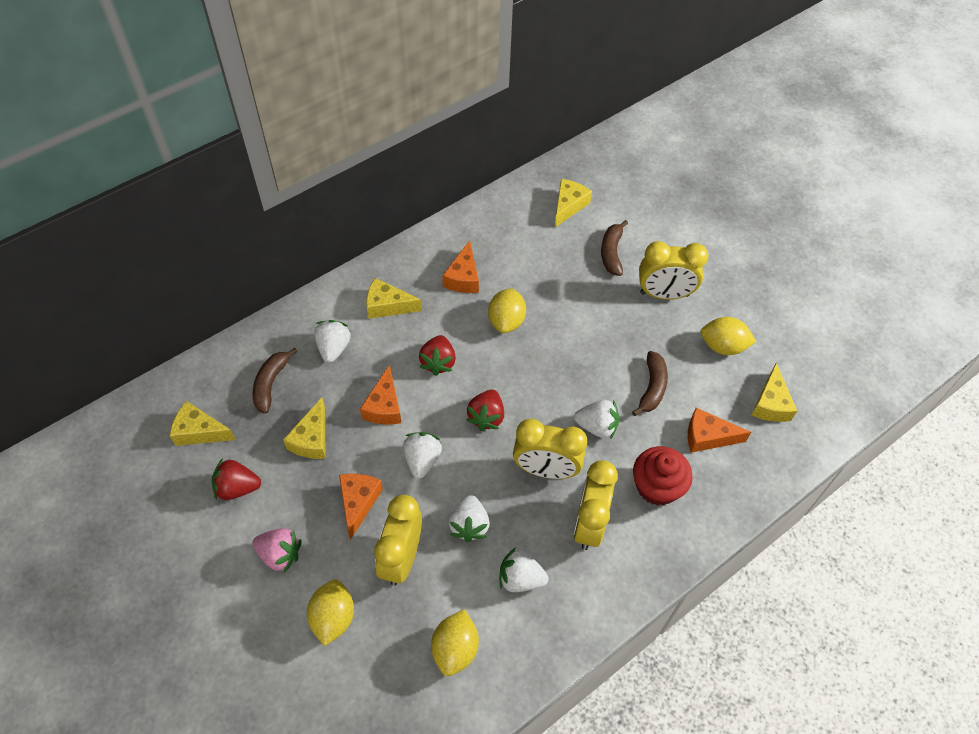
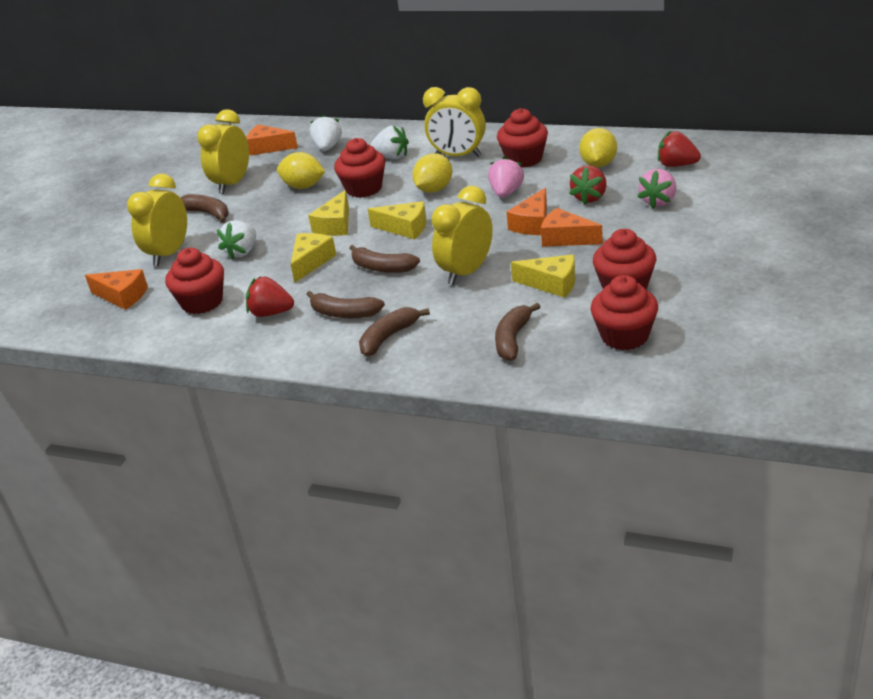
brown banana: [253,348,297,414] [601,220,628,276] [632,351,668,416] = 3 -> [181,194,229,223] [306,291,385,318] [349,245,420,273] [359,307,430,356] [495,303,540,361] = 5
pink strawberry: [252,529,302,573] = 1 -> [488,156,524,198] [637,169,676,209] = 2
red cupcake: [633,446,693,506] = 1 -> [165,248,224,314] [334,138,385,198] [497,108,548,168] [591,275,658,350] [593,229,656,290] = 5
white strawberry: [314,320,351,363] [403,432,442,479] [448,495,490,542] [500,547,549,592] [574,400,619,440] = 5 -> [217,221,256,259] [309,114,342,151] [371,126,409,159] = 3
yellow cheese: [170,401,236,446] [283,398,326,459] [366,278,422,319] [555,179,592,227] [751,363,797,422] = 5 -> [291,233,336,283] [308,190,349,236] [368,201,426,239] [511,254,576,298] = 4
yellow lemon: [307,579,354,646] [431,609,479,676] [488,288,526,333] [701,317,757,355] = 4 -> [277,152,325,189] [412,153,453,193] [579,128,617,167] = 3

